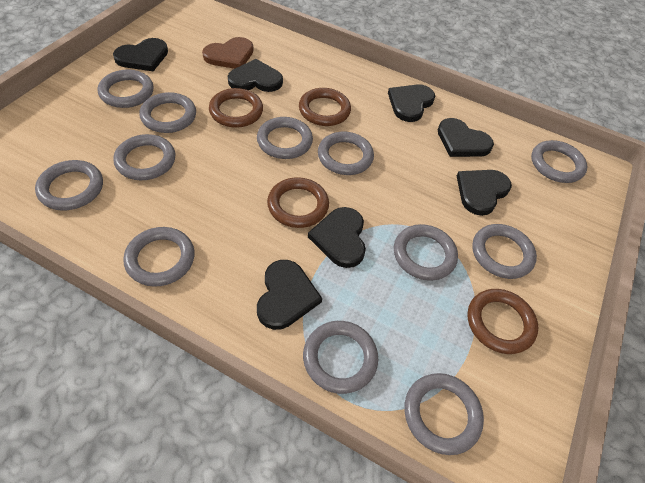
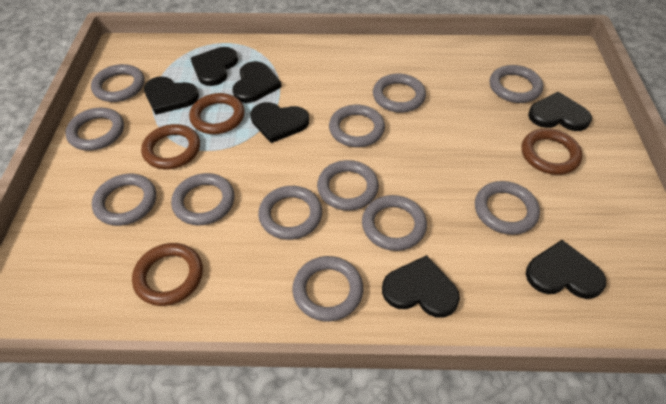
brown heart: [202,37,254,69] = 1 -> none = 0

